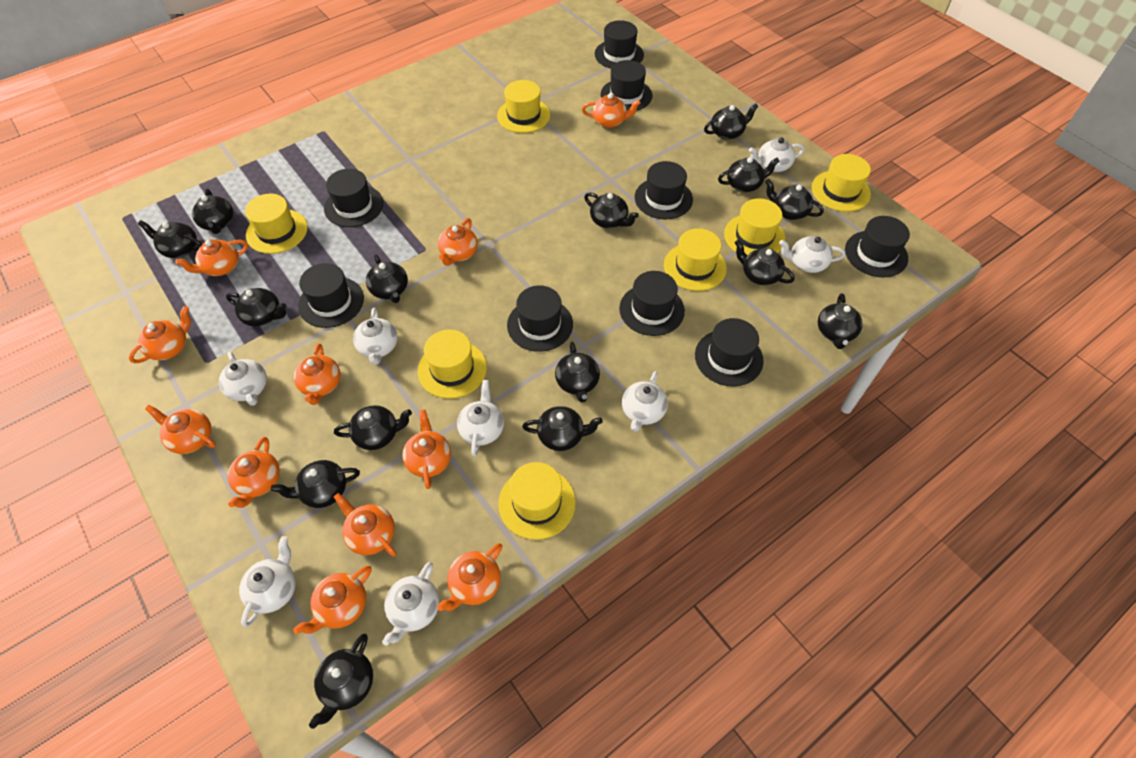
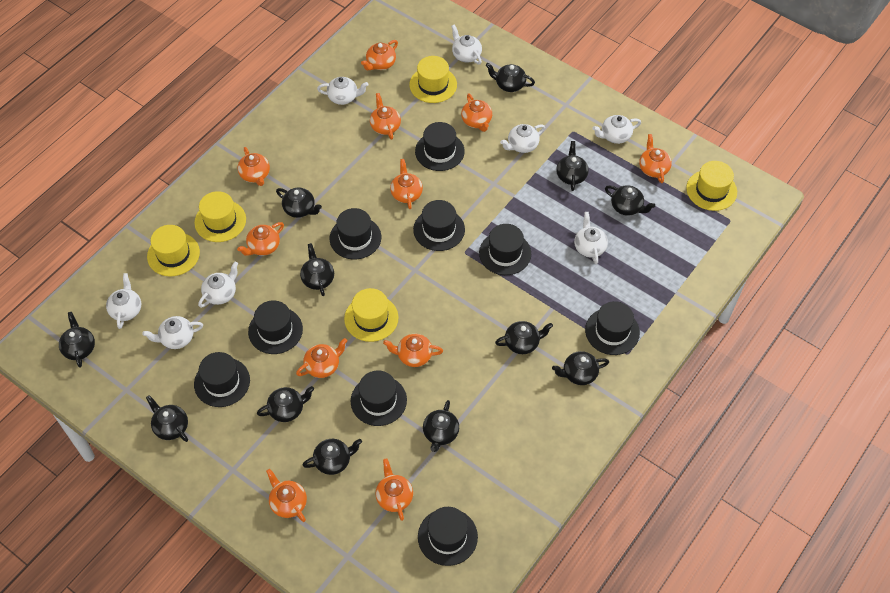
black teapot: [138,220,202,258] [192,189,234,234] [226,288,286,327] [271,460,360,508] [309,634,373,729] [334,405,412,450] [366,255,408,303] [522,406,603,451] [555,342,600,402] [584,193,639,229] [704,104,758,140] [718,157,780,192] [735,240,795,285] [765,179,824,220] [818,293,863,349] = 15 -> [59,312,95,368] [146,395,188,442] [257,386,314,422] [276,188,322,218] [300,243,334,296] [303,439,362,475] [423,400,459,452] [486,63,535,92] [495,321,553,354] [552,351,609,385] [556,141,589,191] [605,185,655,216] = 12
yellow hat: [245,193,308,254] [418,330,487,399] [497,80,550,133] [498,462,576,540] [664,228,727,291] [724,198,785,255] [812,154,871,212] = 7 -> [147,225,200,277] [194,191,246,242] [344,288,398,342] [409,56,457,103] [686,161,737,211] = 5

